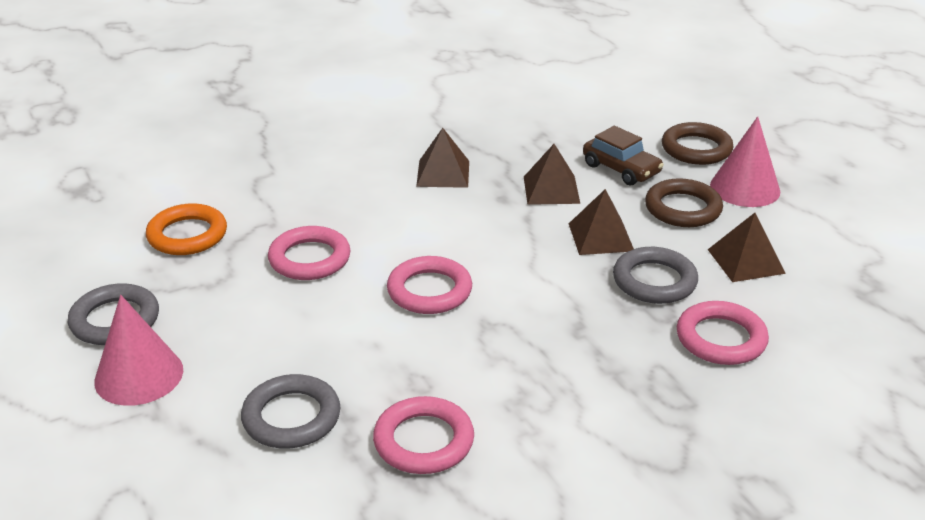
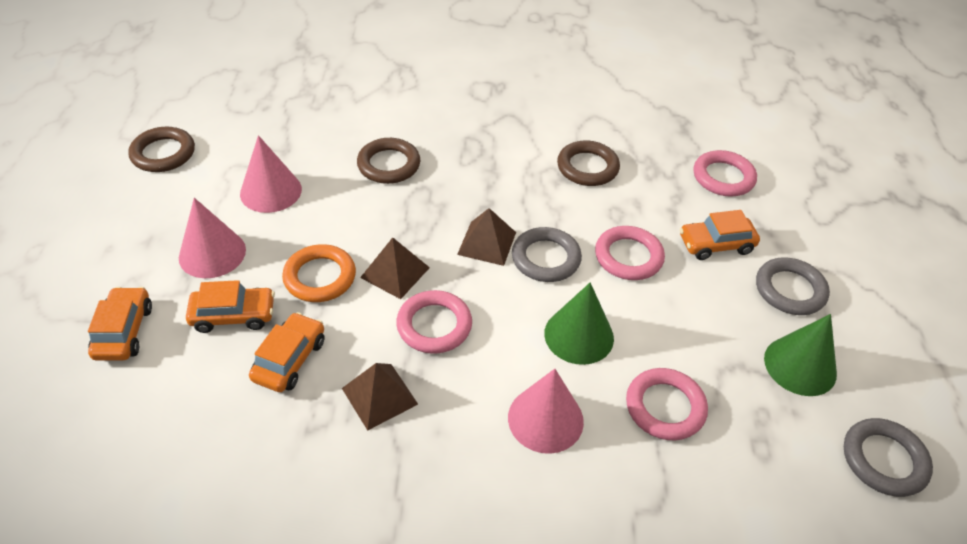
brown car: [583,126,664,185] = 1 -> none = 0
brown pyramid: [416,128,469,188] [524,144,580,205] [569,189,634,255] [708,213,786,282] = 4 -> [342,363,418,431] [360,237,430,299] [457,208,516,266] = 3
brown ring: [645,178,723,227] [662,122,734,165] = 2 -> [128,127,195,172] [357,138,420,184] [557,141,620,186] = 3
green cone: none = 0 -> [544,282,614,365] [764,314,837,396] = 2
orange car: none = 0 -> [88,287,152,361] [186,280,275,333] [249,312,325,392] [680,210,760,260] = 4
pink cone: [94,295,183,406] [710,116,780,207] = 2 -> [179,198,246,278] [240,135,302,213] [508,369,584,454] = 3

